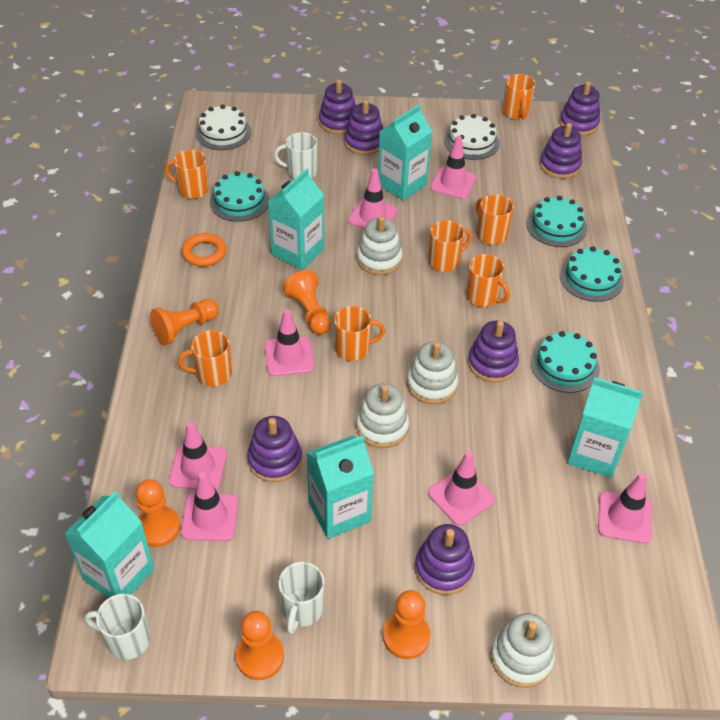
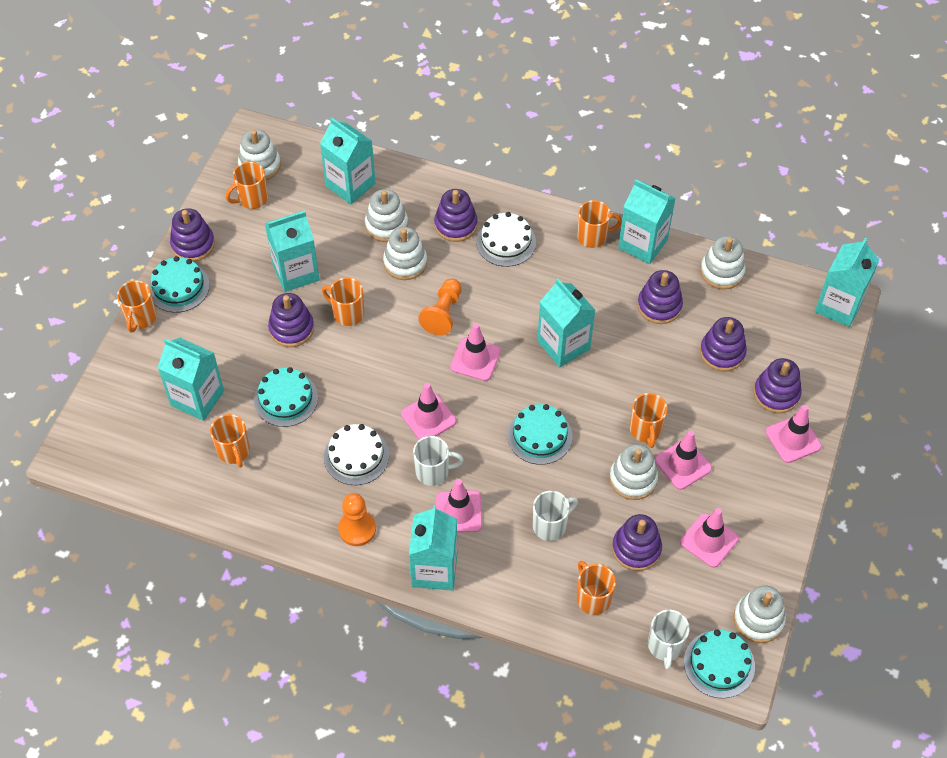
orange pawn: [136,479,181,547] [150,299,219,345] [236,611,284,680] [283,270,331,335] [383,590,430,659] = 5 -> [338,493,376,546] [418,278,462,336] = 2
orange ring: [182,233,227,267] = 1 -> none = 0
pink traffic cone: [169,422,227,490] [181,472,238,541] [265,309,314,376] [348,169,398,229] [428,451,495,526] [430,136,477,199] [598,473,652,544] = 7 -> [401,383,456,440] [436,479,482,532] [450,323,501,381] [655,430,712,490] [680,508,739,568] [766,405,822,463] = 6
turquoise carton: [64,491,155,598] [268,168,324,270] [306,436,374,539] [378,104,433,201] [567,377,643,478] = 5 -> [158,338,224,421] [265,211,320,292] [320,117,376,204] [409,505,457,591] [537,278,595,367] [618,179,676,264] [815,238,879,327] = 7
white stacking toy: [356,383,409,448] [357,216,403,275] [407,341,458,404] [491,613,555,688] = 4 -> [238,129,281,180] [365,189,408,242] [383,227,427,280] [609,444,658,500] [700,236,746,289] [733,585,786,643] = 6

